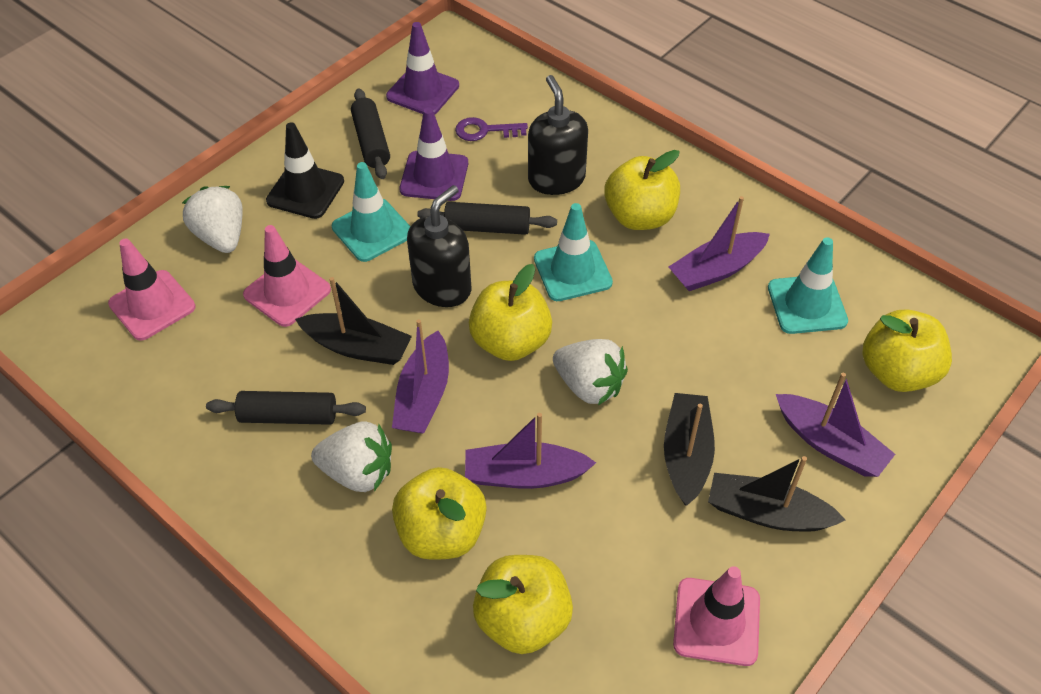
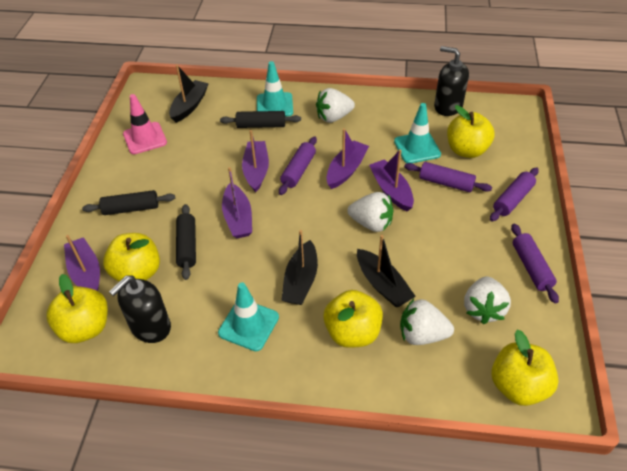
black traffic cone: [266,122,344,219] = 1 -> none = 0
pink traffic cone: [108,239,196,341] [243,225,331,327] [673,566,760,666] = 3 -> [123,94,167,154] = 1
purple boat: [392,319,449,434] [465,413,596,489] [669,196,770,291] [776,373,895,477] = 4 -> [64,235,100,291] [222,167,252,238] [242,130,269,192] [326,128,369,189] [369,149,414,212] = 5
purple key: [455,117,528,141] = 1 -> none = 0
purple rolling pin: none = 0 -> [279,136,317,195] [404,162,492,192] [490,167,539,221] [511,224,559,304] = 4
purple traffic cone: [386,22,459,115] [400,107,468,201] = 2 -> none = 0
white strawberry: [182,186,243,253] [311,422,392,492] [553,339,628,405] = 3 -> [316,88,355,123] [347,192,393,232] [400,299,454,345] [464,276,511,324] = 4

